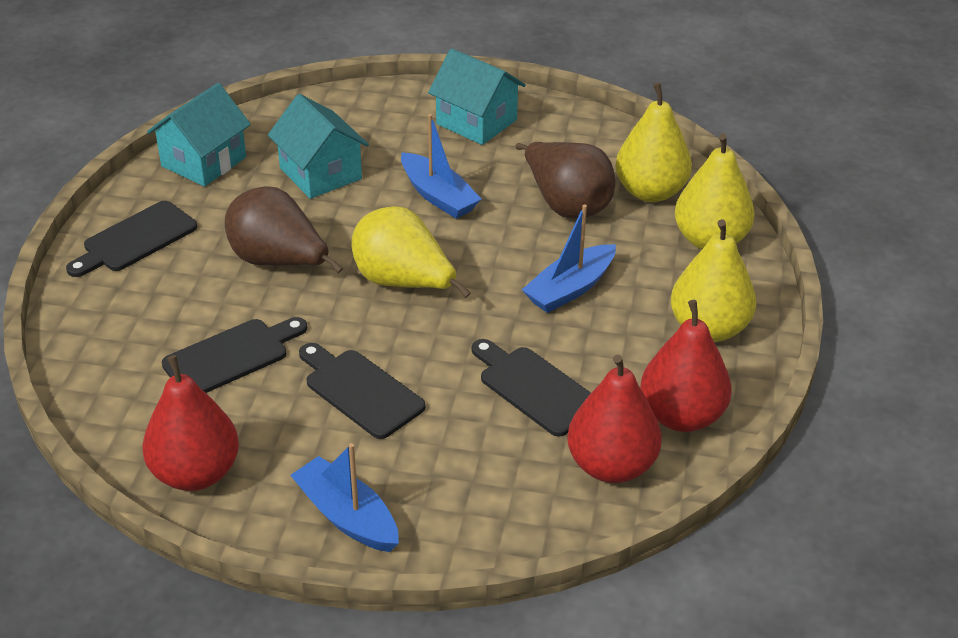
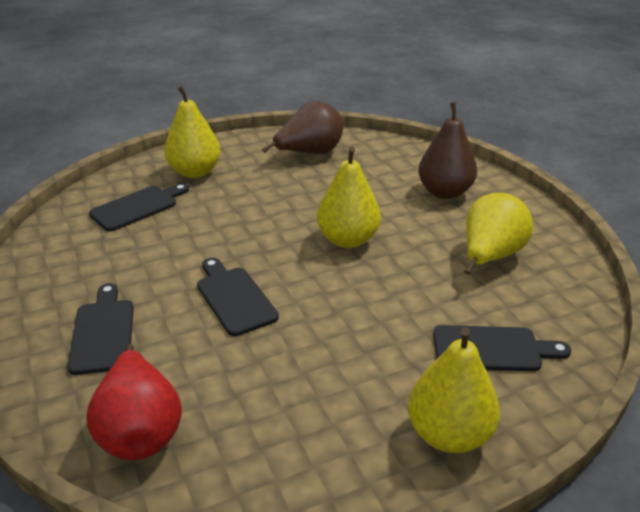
blue boat: [290,443,399,552] [401,114,481,219] [522,205,616,313] = 3 -> none = 0
red pear: [142,355,239,491] [567,355,662,483] [640,300,732,432] = 3 -> [86,344,182,460] = 1
turquoise house: [147,83,251,187] [268,94,369,199] [428,48,526,145] = 3 -> none = 0

